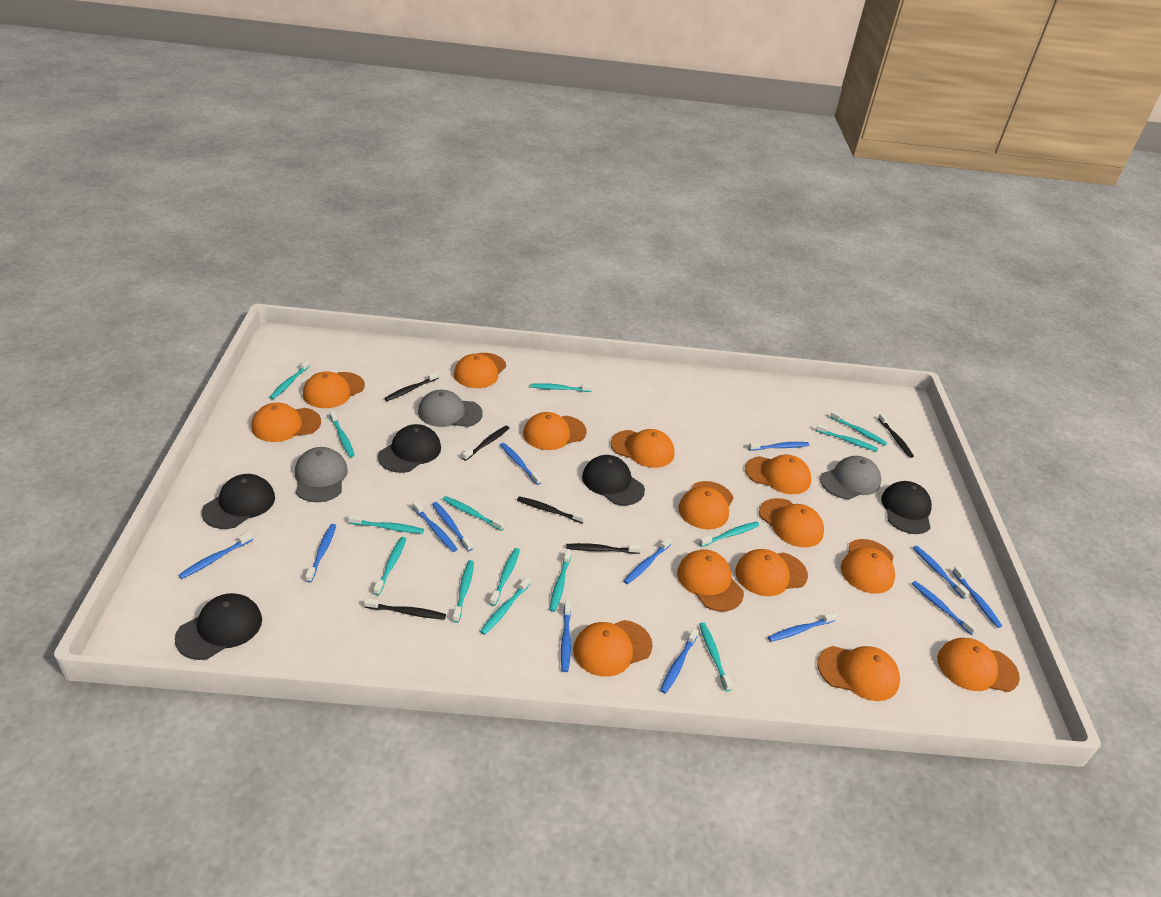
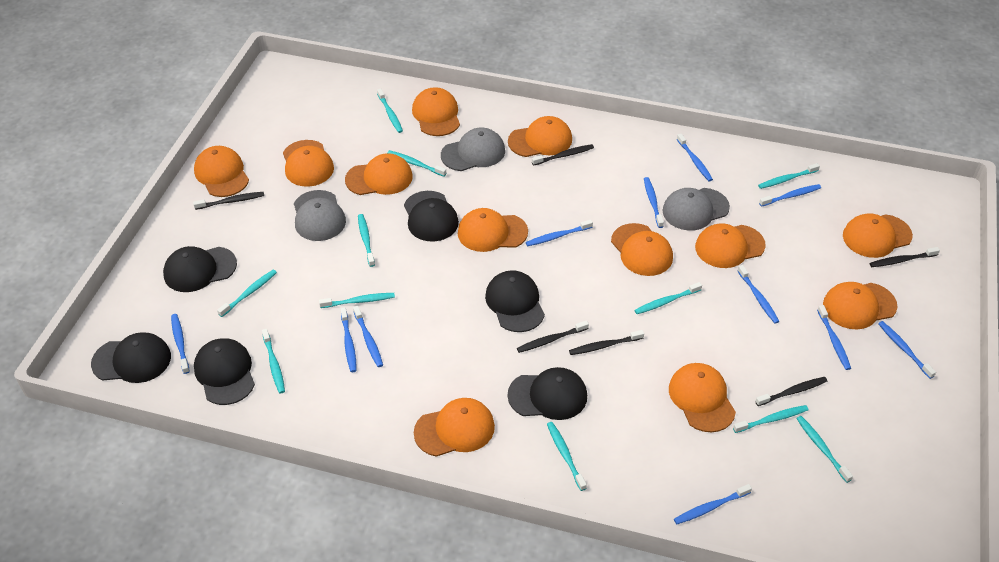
black cap: [175,593,262,660] [202,474,275,529] [378,424,441,473] [582,455,645,505] [881,481,932,534] = 5 -> [91,332,171,383] [163,246,237,292] [194,338,255,405] [404,191,459,242] [485,270,545,332] [507,367,587,420] = 6
blue toothbrush: [179,532,253,579] [305,524,336,582] [412,501,457,552] [432,502,473,551] [500,443,542,485] [561,601,571,672] [623,537,672,585] [660,628,699,694] [749,442,809,451] [768,612,837,642] [912,581,977,635] [913,545,970,599] [953,566,1002,628] = 13 -> [171,314,190,374] [341,308,357,372] [353,306,383,367] [526,220,593,246] [644,177,664,228] [674,484,752,524] [677,134,713,181] [737,265,780,324] [759,184,821,207] [817,305,851,370] [878,321,936,379] = 11
orange cap: [251,403,321,442] [303,371,365,408] [454,353,506,388] [523,412,587,450] [573,620,653,677] [611,429,675,468] [677,550,744,611] [678,481,733,529] [735,549,808,596] [745,455,811,494] [759,498,824,547] [817,646,900,701] [841,539,895,594] [937,638,1020,692] = 14 -> [194,146,249,197] [283,140,334,187] [345,153,413,195] [412,87,460,136] [414,398,495,457] [458,208,528,252] [508,116,572,157] [611,223,673,276] [669,363,736,432] [695,223,766,268] [823,282,898,329] [843,214,913,258] = 12
turquoise toothbrush: [270,360,310,399] [330,410,354,457] [348,515,424,534] [374,537,406,595] [442,496,505,531] [453,560,474,623] [480,577,531,635] [490,548,520,606] [530,383,592,392] [550,549,572,612] [699,522,760,547] [699,622,733,691] [816,424,878,452] [830,411,887,445] = 14 -> [217,270,277,317] [262,329,285,393] [319,293,395,308] [358,214,375,267] [377,89,403,133] [387,150,446,177] [547,422,587,491] [635,282,702,314] [733,405,808,433] [758,163,820,189] [796,416,853,483] = 11

